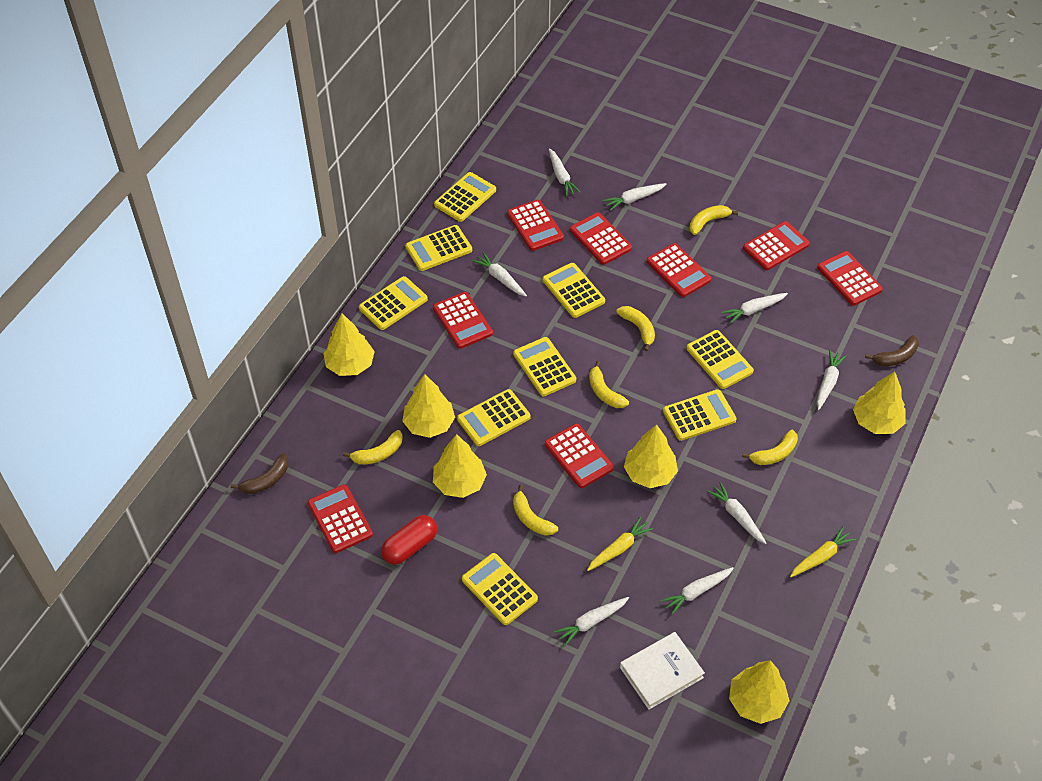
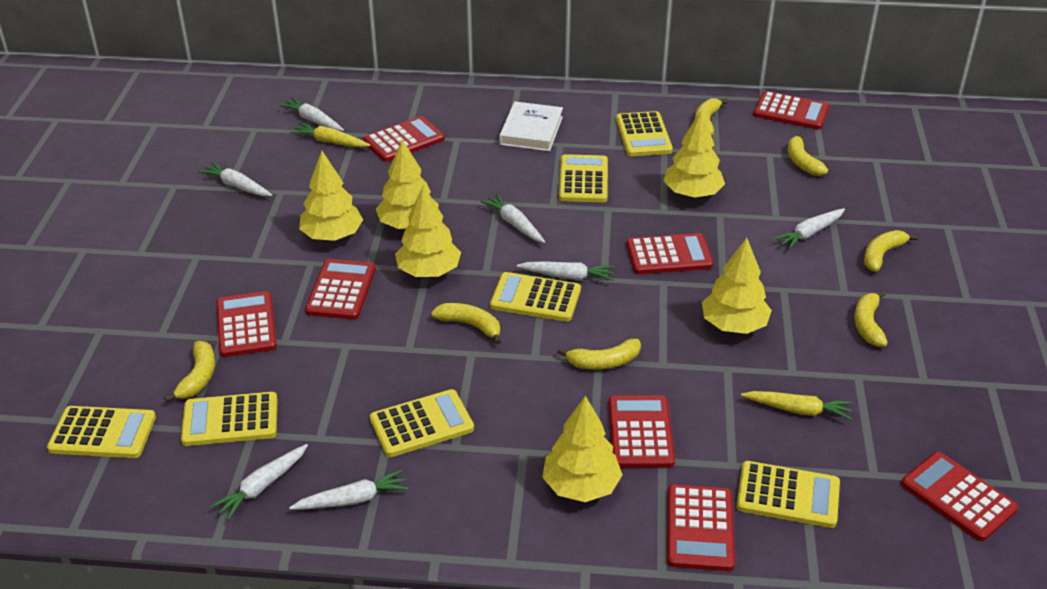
brown banana: [231,453,288,494] [865,335,919,366] = 2 -> none = 0
red capsule: [381,515,437,565] = 1 -> none = 0
white carrot: [472,252,527,296] [549,148,581,197] [554,597,629,647] [603,183,667,211] [660,567,734,615] [707,482,767,544] [721,293,788,324] [817,351,846,410] = 8 -> [198,162,272,196] [210,444,308,520] [279,97,344,131] [289,469,409,510] [480,194,545,243] [516,261,614,281] [773,208,845,250] = 7
yellow banana: [343,430,403,465] [513,485,558,536] [589,361,629,408] [616,306,655,351] [689,205,738,235] [742,430,798,465] = 6 -> [164,341,215,402] [431,303,501,345] [557,339,641,370] [695,98,728,135] [788,133,828,176] [854,291,888,347] [864,230,918,272] = 7
yellow calculator: [359,276,428,330] [405,225,472,271] [434,172,496,222] [457,389,531,446] [462,553,538,625] [513,337,576,396] [543,263,605,318] [663,389,736,441] [687,330,754,389] = 9 -> [47,406,156,458] [181,392,278,446] [370,389,474,457] [490,272,581,322] [559,154,608,202] [616,111,673,156] [736,461,840,528] = 7

